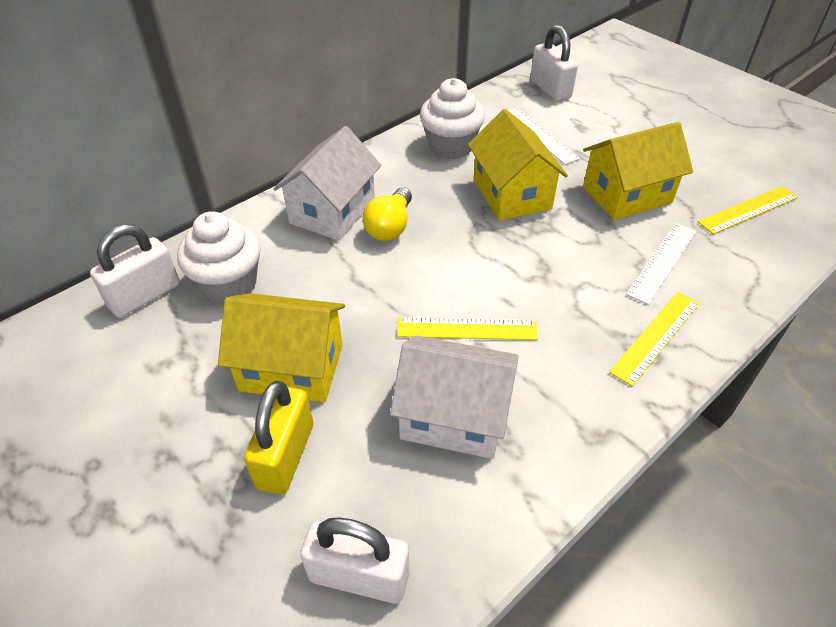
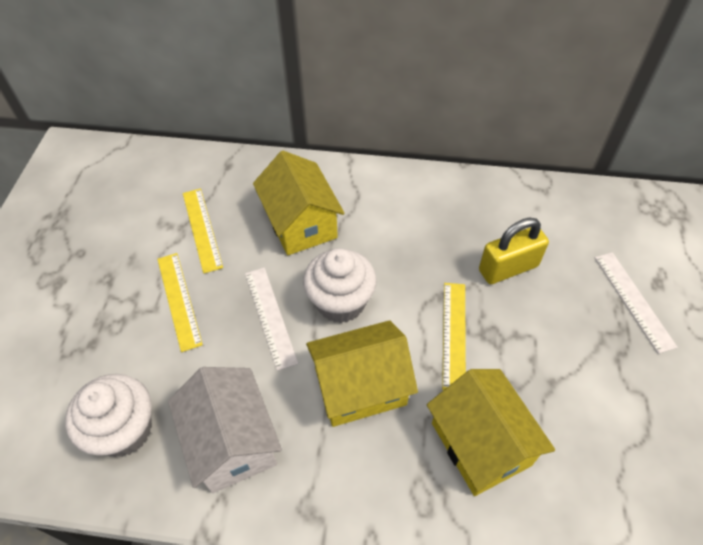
white house: [273,126,381,241] [390,335,519,459] = 2 -> [168,367,282,493] = 1
white padlock: [90,224,180,318] [300,517,409,604] [530,25,578,101] = 3 -> none = 0
yellow light bulb: [362,187,412,241] = 1 -> none = 0

